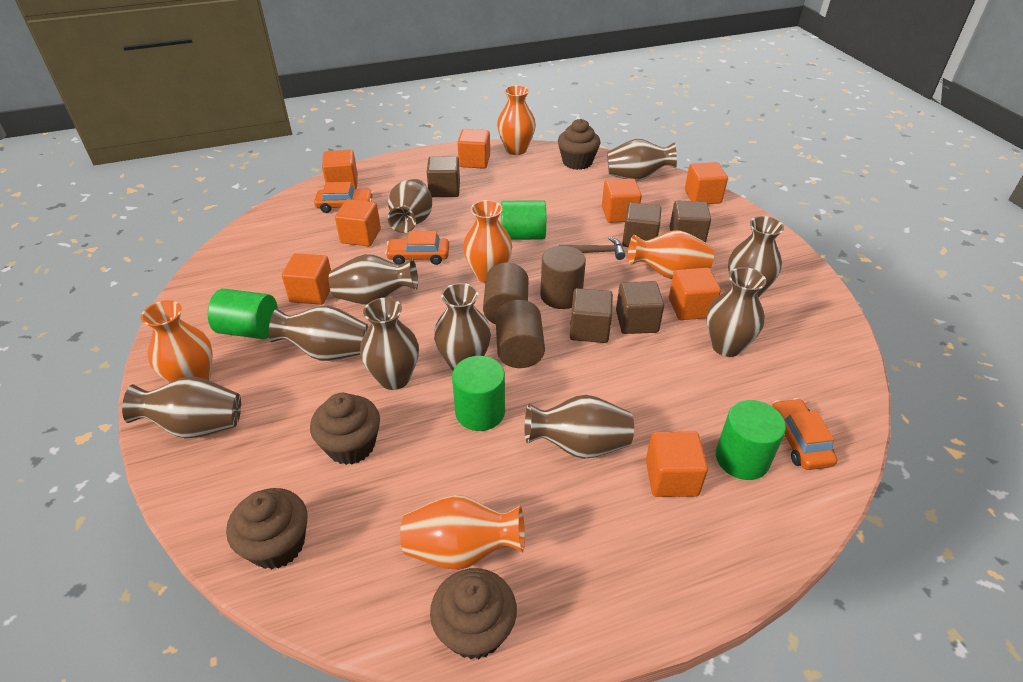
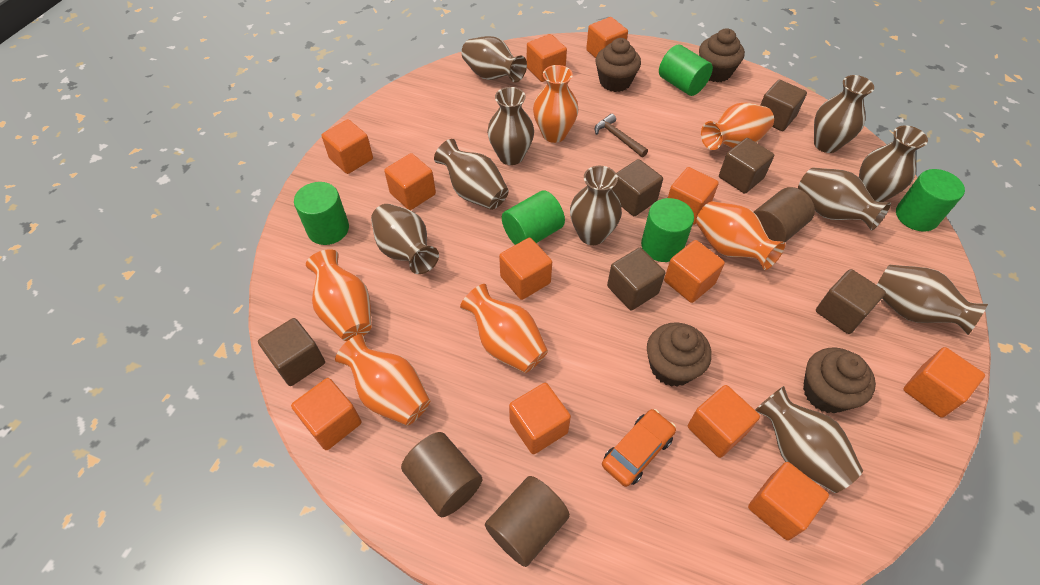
brown cube: [427,156,460,197] [570,288,613,343] [616,281,664,334] [622,202,661,247] [669,200,711,242] = 5 -> [258,318,325,386] [607,248,665,310] [612,159,663,216] [719,138,774,194] [760,80,807,131] [816,269,886,334] = 6
green cylinder: [208,289,278,339] [452,356,505,431] [501,200,546,240] [716,400,786,480] = 4 -> [294,182,349,245] [502,190,565,245] [641,198,694,262] [659,45,713,96] [896,169,965,232] = 5
orange car: [314,182,373,213] [385,231,449,265] [772,398,837,470] = 3 -> [602,409,676,487] = 1
orange cube: [282,253,331,305] [322,150,358,189] [335,199,381,246] [457,129,490,169] [602,179,642,223] [646,431,708,497] [669,268,721,320] [685,162,728,204] = 8 -> [291,378,362,450] [321,119,373,174] [384,153,436,210] [499,238,552,300] [509,383,571,454] [527,34,567,82] [586,17,628,58] [664,240,725,303] [668,167,719,225] [688,385,760,458] [748,462,829,540] [904,347,985,418] = 12
orange vase: [141,300,213,383] [400,495,525,570] [463,200,512,283] [497,85,536,155] [628,230,714,279] = 5 -> [306,249,372,341] [335,334,430,426] [460,284,548,373] [533,65,579,143] [696,201,785,270] [701,103,774,150] = 6

